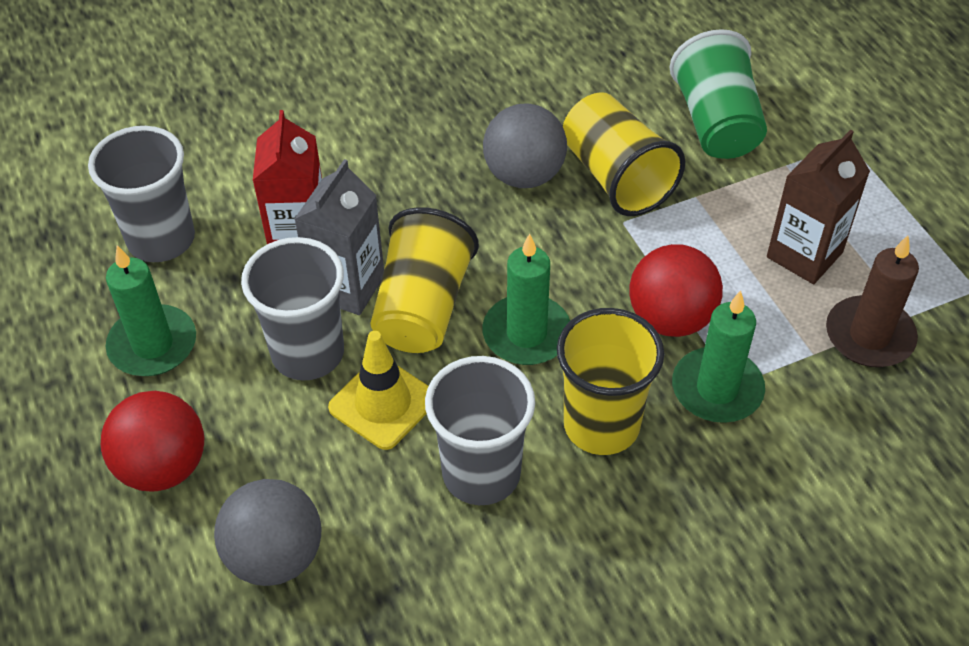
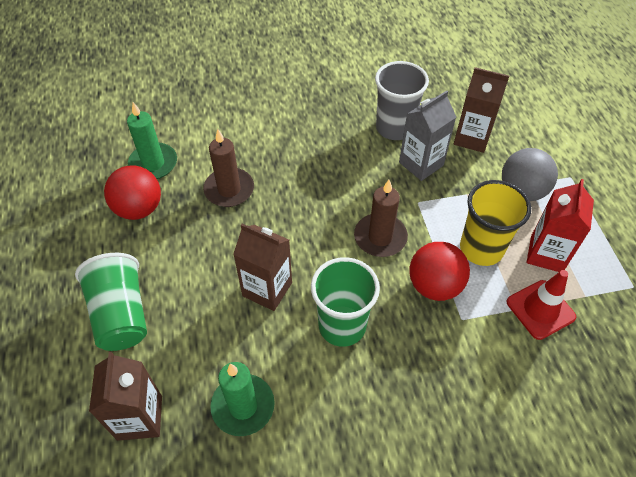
brown candle: [826,235,919,367] = 1 -> [203,129,254,207] [354,180,408,257] = 2
brown carton: [767,130,870,284] = 1 -> [89,352,162,441] [233,224,292,311] [454,67,509,153] = 3
green candle: [106,245,196,376] [482,233,570,365] [672,291,765,423] = 3 -> [127,102,177,179] [210,362,275,436] = 2
green cup: [670,29,767,159] = 1 -> [75,253,147,351] [311,257,380,347] = 2
grey ball: [214,479,321,586] [483,104,567,188] = 2 -> [502,148,558,201] = 1
grey cup: [88,126,195,262] [241,237,344,381] [425,356,535,505] = 3 -> [375,61,429,140] = 1
red traffic cone: none = 0 -> [507,270,576,340] = 1
yellow cup: [370,207,479,353] [557,308,664,455] [563,92,685,216] = 3 -> [460,180,531,266] = 1
yellow traffic cone: [328,331,428,450] = 1 -> none = 0

